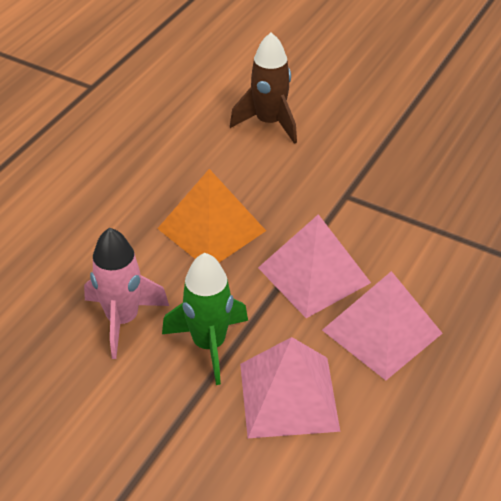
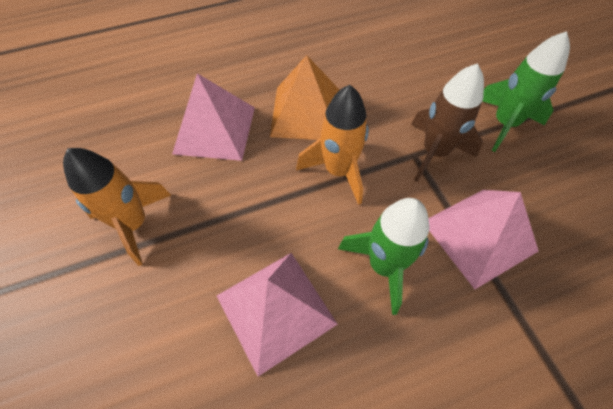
green rocket: [162,253,248,385] = 1 -> [338,198,430,315] [482,31,570,152] = 2
orange rocket: none = 0 -> [63,148,171,266] [296,85,369,205] = 2
pink rocket: [84,227,169,359] = 1 -> none = 0

